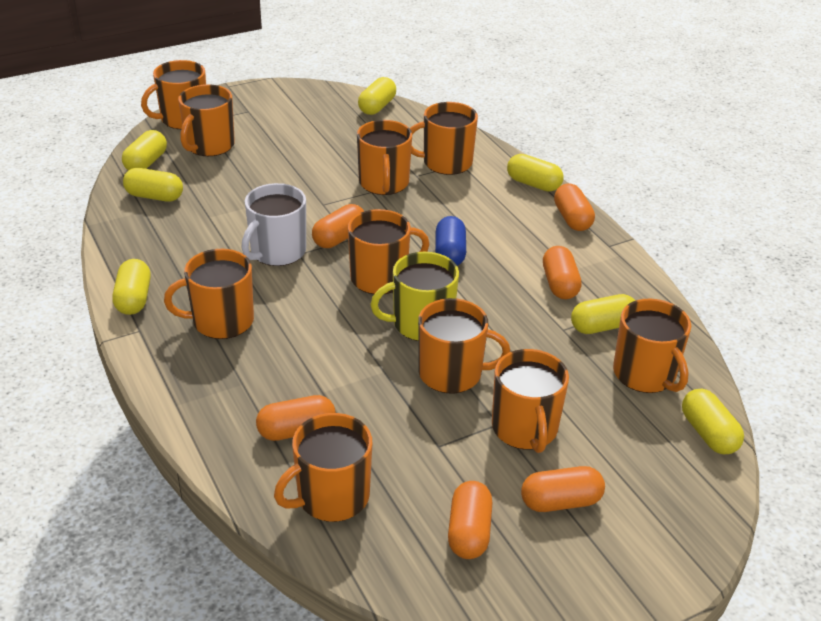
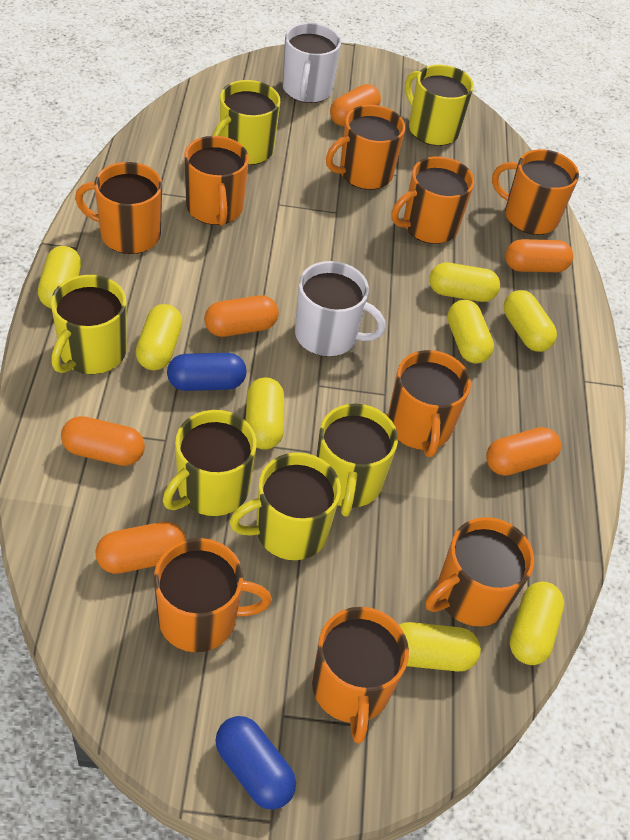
blue capsule: [435,216,466,266] = 1 -> [167,353,247,391] [215,716,296,809] = 2
orange mug: [141,60,206,129] [164,249,254,339] [178,84,235,156] [274,413,372,522] [348,209,430,294] [357,120,412,195] [410,102,478,175] [418,298,510,393] [492,349,569,453] [613,299,691,393] = 10 -> [75,162,162,254] [154,538,272,652] [184,136,249,226] [312,607,409,743] [326,105,405,190] [388,350,471,457] [391,157,474,244] [425,517,534,626] [492,149,579,235] = 9
white mug: [241,183,306,266] = 1 -> [282,23,341,103] [295,261,386,357] = 2
yellow capsule: [112,259,151,315] [122,130,167,170] [123,168,183,202] [358,77,396,115] [507,154,563,192] [571,294,635,334] [682,389,744,454] = 7 -> [38,246,81,309] [135,304,183,370] [246,377,284,449] [399,622,481,672] [429,263,500,302] [447,300,494,363] [504,290,557,352] [510,582,564,665] = 8
yellow mug: [370,252,459,341] = 1 -> [51,275,127,374] [163,410,257,516] [212,80,280,165] [229,452,341,560] [316,403,398,517] [405,65,474,146] = 6

